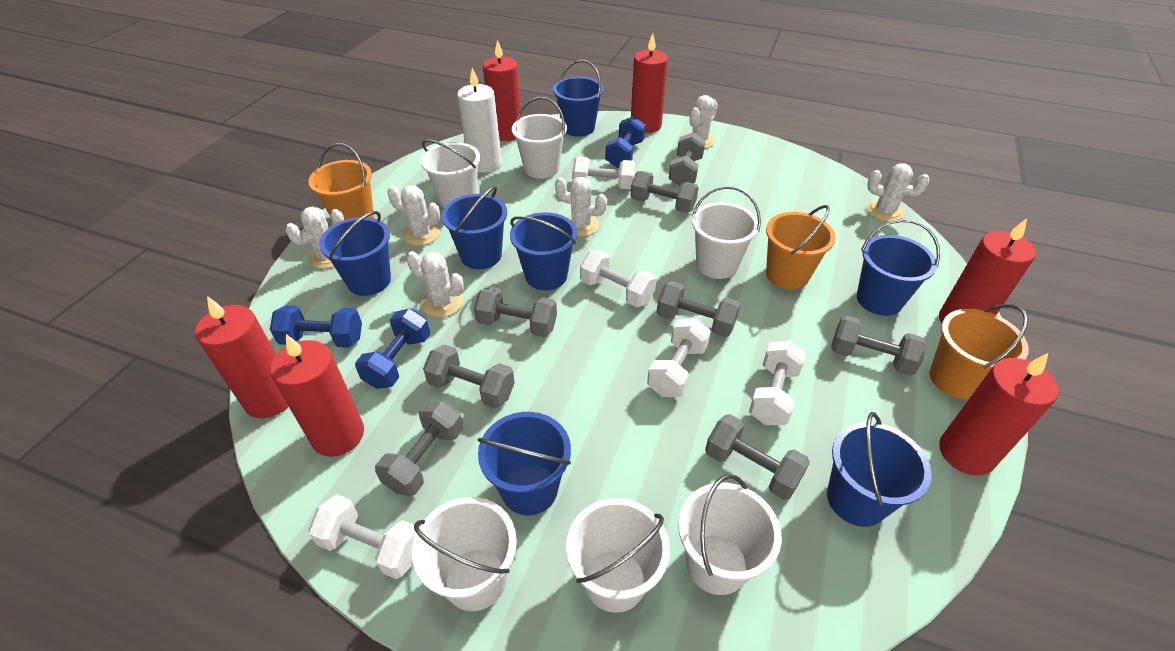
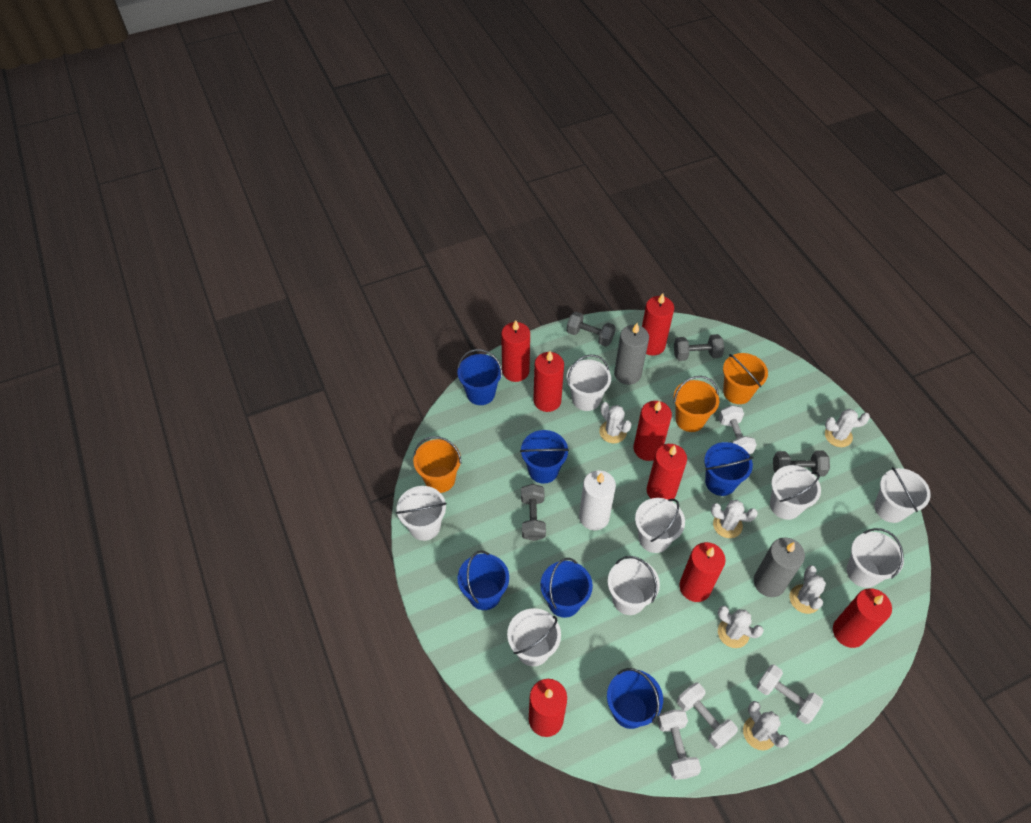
blue bucket: [319,211,391,296] [441,186,507,269] [478,412,571,515] [510,212,577,290] [553,60,604,137] [827,412,932,527] [857,219,940,316] = 7 -> [457,349,502,405] [458,550,509,610] [520,430,569,483] [540,558,593,618] [607,668,663,729] [704,442,753,496] = 6
blue dumbbell: [270,305,362,348] [355,308,430,389] [605,116,646,168] = 3 -> none = 0
grey candle: none = 0 -> [614,323,649,385] [754,537,805,597] = 2
grey dumbbell: [375,401,463,496] [423,344,515,408] [474,287,557,337] [630,171,699,213] [657,281,740,337] [669,132,705,186] [705,414,810,500] [831,315,927,376] = 8 -> [521,484,546,541] [567,312,616,347] [674,334,724,361] [773,450,830,477] = 4
red candle: [195,296,289,418] [270,334,364,457] [483,40,522,141] [631,33,668,133] [939,218,1036,323] [939,353,1059,476] = 6 -> [501,320,530,382] [529,679,567,737] [533,351,564,412] [634,401,672,461] [642,294,674,356] [647,444,687,499] [679,542,726,602] [833,588,892,648] = 8
white bucket: [412,497,517,611] [421,139,480,208] [512,97,567,179] [566,498,670,613] [678,474,782,595] [692,186,761,279] = 6 -> [396,486,447,541] [507,608,561,666] [567,355,611,411] [608,556,660,615] [635,498,685,553] [770,465,821,520] [847,528,904,588] [875,467,931,523] = 8
white dumbbell: [308,494,416,579] [572,157,635,189] [580,250,657,307] [647,318,711,397] [749,341,806,425] = 5 -> [657,710,701,780] [677,682,738,749] [719,405,757,455] [757,665,823,724] = 4

